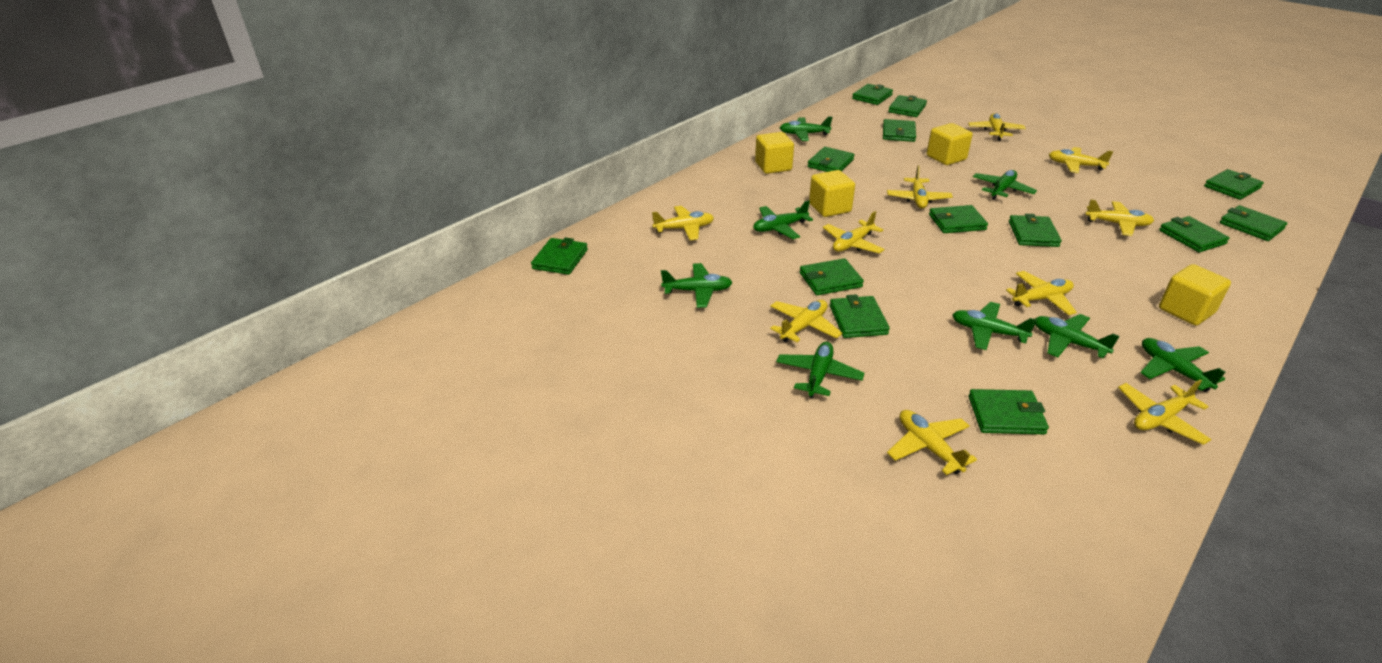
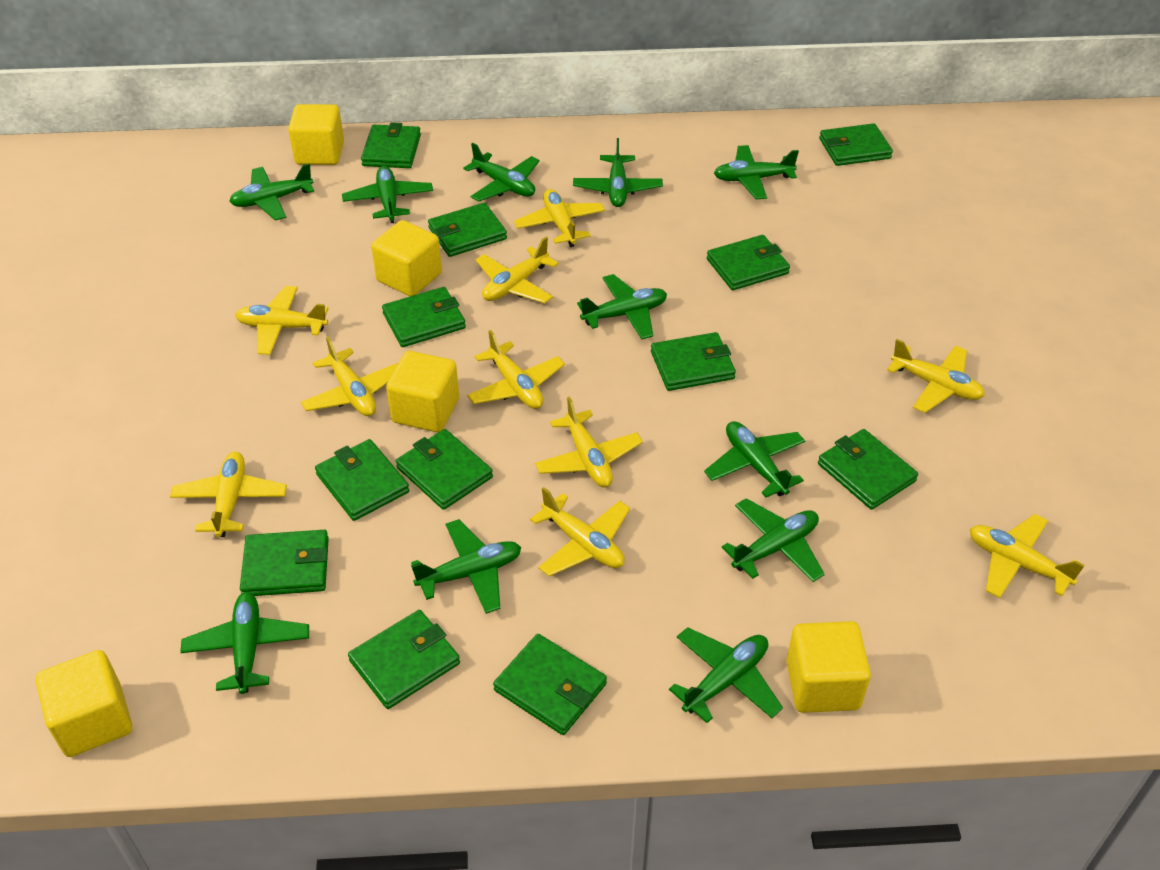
green plane: [661,263,733,308] [753,200,813,239] [776,342,864,398] [780,116,832,141] [952,302,1037,350] [973,170,1037,200] [1035,314,1120,358] [1140,338,1225,392] = 8 -> [180,592,309,694] [229,163,314,221] [342,166,433,223] [411,519,521,614] [463,143,540,202] [573,138,663,207] [577,274,667,339] [669,627,783,723] [704,421,805,498] [714,145,799,199] [722,498,825,582] = 11
green wallet: [531,238,588,275] [800,258,864,295] [808,147,854,172] [830,294,890,338] [852,84,893,105] [883,119,916,142] [888,95,927,117] [929,205,988,233] [968,389,1049,434] [1009,214,1062,247] [1159,216,1230,252] [1204,169,1264,200] [1220,205,1287,241] = 13 -> [240,530,329,596] [315,439,409,521] [348,610,460,709] [361,122,421,168] [382,287,466,347] [396,429,493,510] [428,203,507,257] [493,634,607,735] [651,332,736,391] [707,235,790,290] [818,429,918,510] [819,123,893,166] = 12
yellow cube: [755,132,794,174] [809,170,855,217] [927,123,973,165] [1159,264,1231,325] = 4 -> [35,650,132,757] [288,104,344,165] [371,220,442,296] [386,351,459,432] [786,621,871,713] = 5

